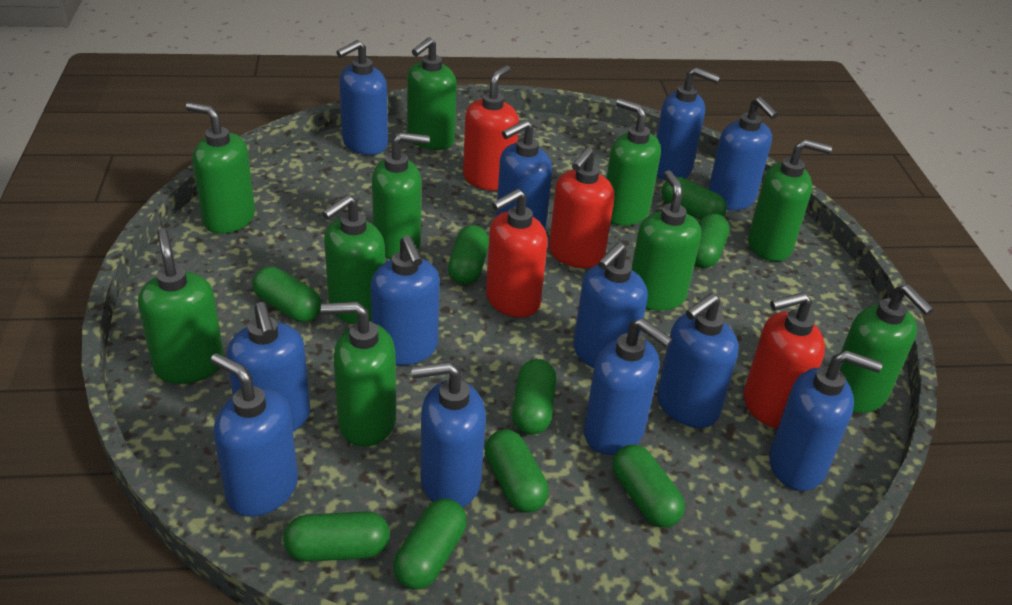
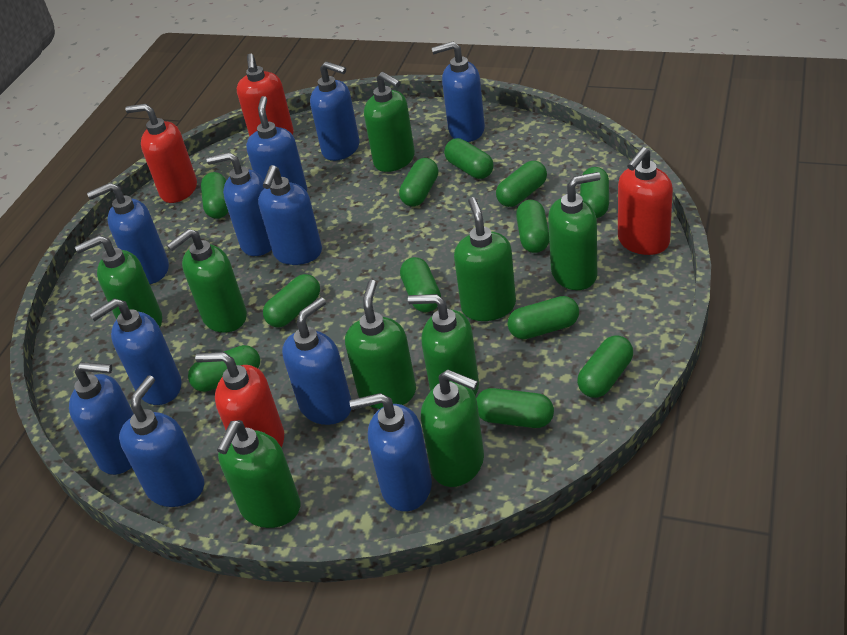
blue soap dispenser: [211,353,298,517] [227,302,310,431] [336,40,388,155] [371,235,440,365] [411,362,486,507] [496,120,552,231] [574,242,648,368] [584,318,673,455] [656,67,720,181] [657,293,738,428] [708,97,778,210] [769,350,883,491] = 12 -> [69,362,134,475] [87,183,169,284] [90,298,181,405] [119,375,204,507] [206,152,272,256] [246,96,307,191] [258,165,322,265] [282,297,351,425] [310,62,360,161] [350,393,432,511] [432,42,485,142] = 11
green capsule: [252,267,321,322] [283,511,390,562] [393,499,467,590] [448,225,489,285] [485,430,549,513] [512,359,556,435] [612,445,685,528] [662,177,727,220] [695,213,730,268] = 9 -> [188,345,260,392] [201,172,228,219] [263,274,320,327] [399,158,438,207] [400,257,441,312] [444,138,493,179] [476,388,554,428] [496,161,547,207] [507,296,579,339] [516,200,549,253] [577,335,633,398] [580,167,609,218] = 12
green soap dispenser: [138,228,224,384] [186,102,255,234] [321,302,396,447] [322,195,385,324] [372,132,430,260] [407,37,457,150] [606,99,661,226] [632,170,701,310] [748,139,832,261] [840,285,934,413] = 10 -> [75,235,162,327] [167,229,247,333] [217,420,300,528] [345,280,416,409] [364,72,415,172] [408,294,479,396] [421,370,484,487] [454,197,516,321] [548,172,601,290] = 9

